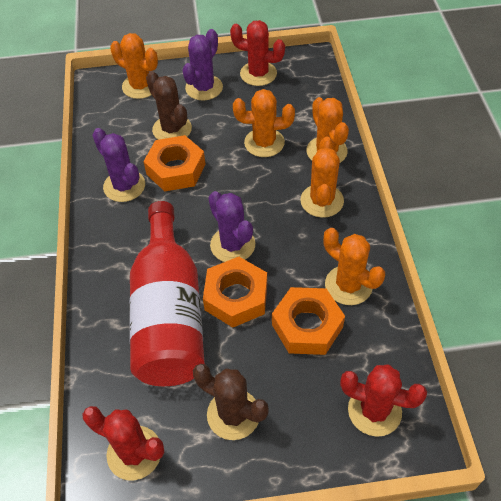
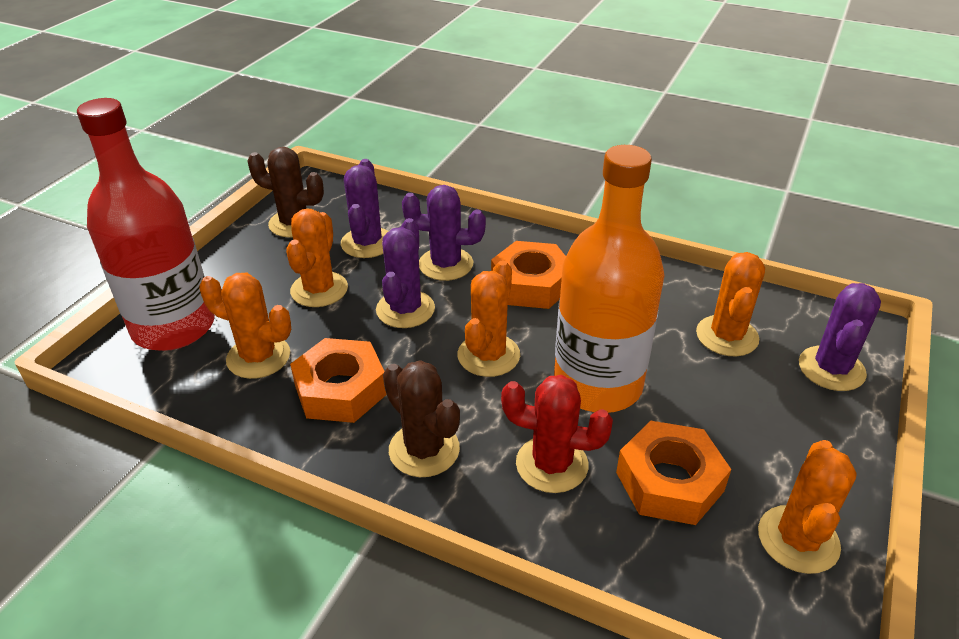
orange bottle: none = 0 -> [554,145,664,413] = 1
purple cactus: [92,128,145,202] [182,29,223,101] [209,191,255,262] = 3 -> [341,159,389,258] [376,218,435,328] [402,185,486,281] [799,283,881,391] = 4
red cactus: [83,406,164,480] [230,20,285,86] [340,364,427,437] = 3 -> [501,375,613,493] = 1

